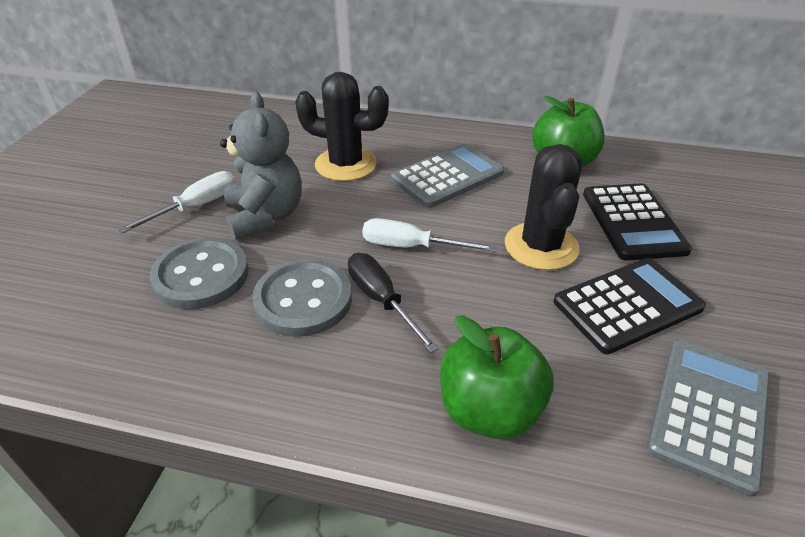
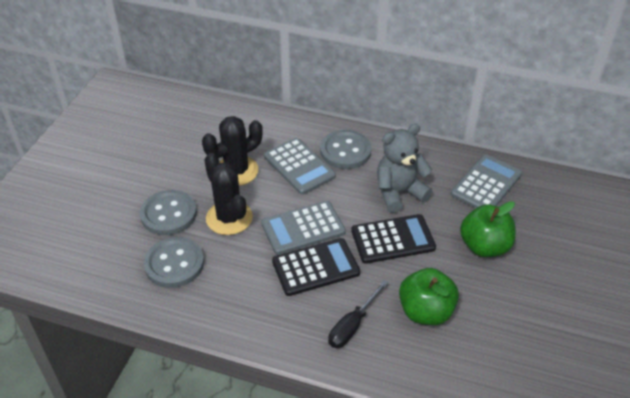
grey button: [150,237,249,309] [252,259,352,337] = 2 -> [140,190,197,235] [144,237,204,288] [320,130,371,169] = 3
grey calculator: [391,143,504,208] [647,340,770,497] = 2 -> [261,201,346,255] [264,138,336,195] [451,154,522,208] = 3
white screwdriver: [118,171,236,234] [362,218,496,252] = 2 -> none = 0

